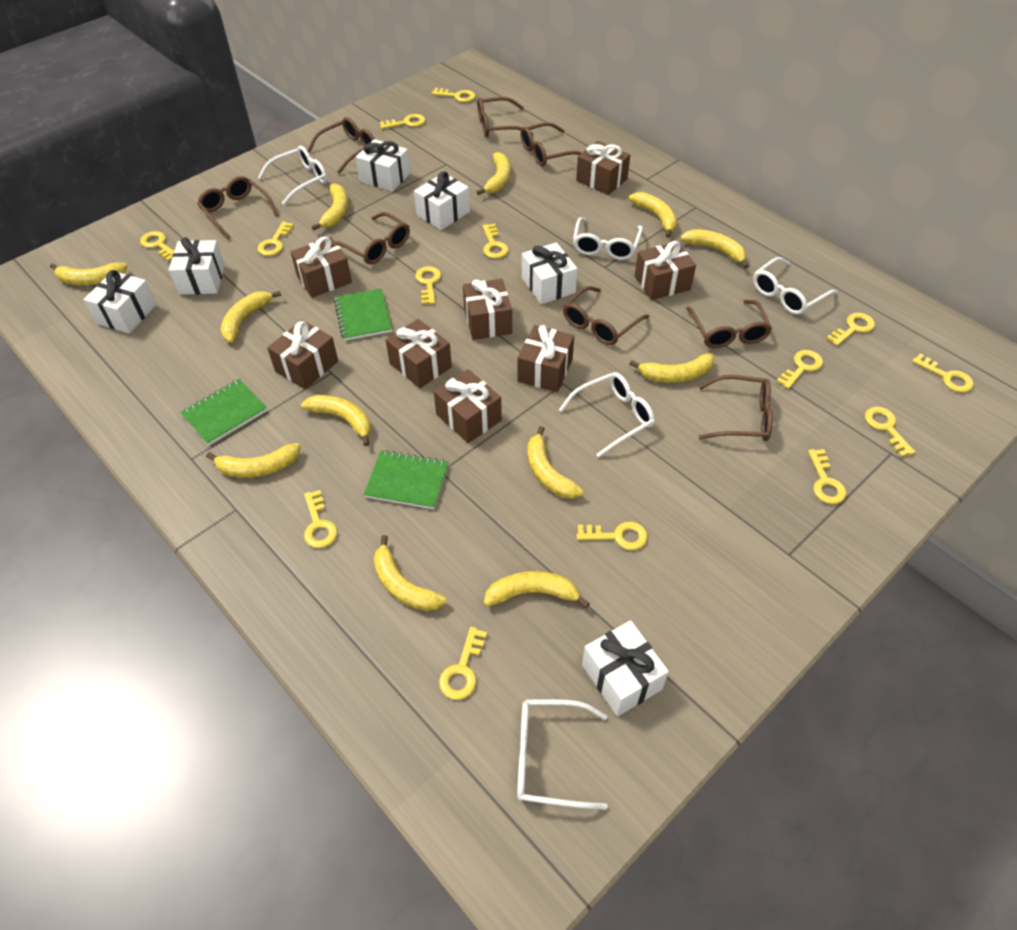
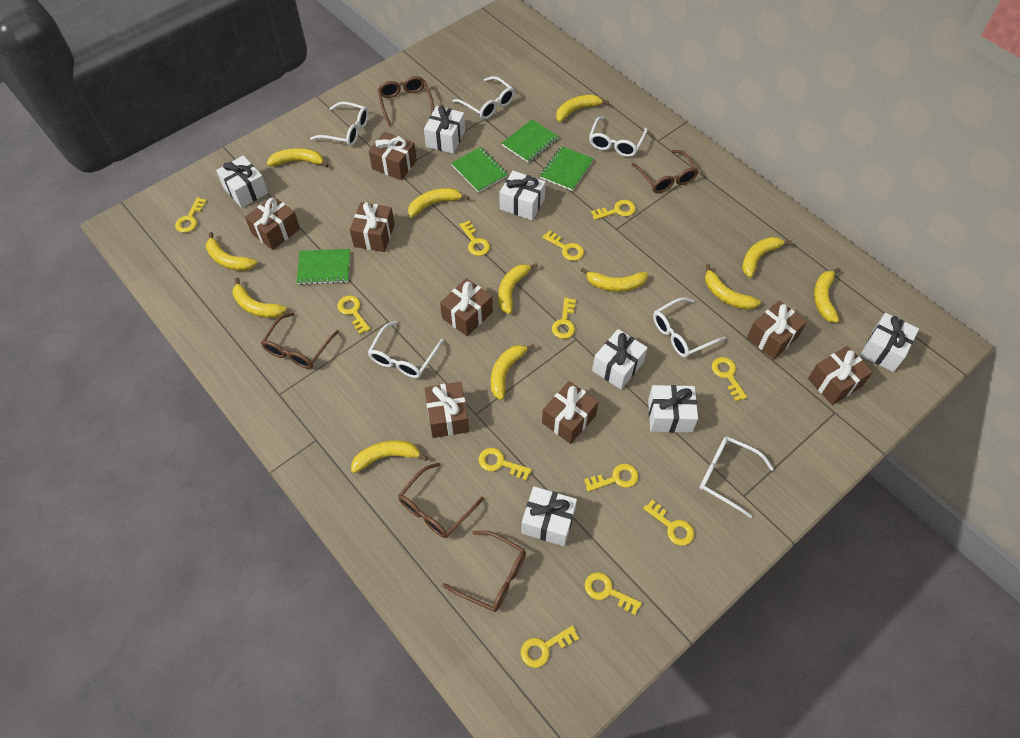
brown glasses: [197,176,278,239] [307,117,375,174] [335,212,410,264] [477,97,534,137] [520,122,582,166] [563,286,649,345] [686,300,772,348] [699,375,773,441] = 8 -> [261,312,339,369] [378,76,434,126] [398,463,484,538] [443,531,526,612] [631,150,698,193] = 5
green notebook: [180,379,267,445] [334,288,392,341] [364,450,449,509] = 3 -> [297,249,350,285] [451,147,508,193] [502,119,559,163] [540,146,593,191] = 4
white gift: [84,270,157,334] [169,237,225,295] [356,139,410,192] [414,171,470,230] [522,242,577,304] [582,620,669,717] = 6 -> [216,156,268,208] [424,106,465,154] [499,171,546,220] [521,486,577,546] [592,329,648,390] [648,385,698,433] [860,313,919,372] = 7
white glasses: [258,146,327,205] [517,699,608,810] [559,372,655,457] [573,217,643,260] [753,257,837,315] = 5 -> [310,102,369,146] [368,321,444,378] [453,76,515,120] [589,117,647,157] [653,297,726,358] [699,437,774,518] = 6
yellow key: [140,231,174,262] [258,222,294,256] [304,490,338,548] [380,114,425,129] [415,266,441,305] [432,88,476,102] [439,627,487,700] [482,224,508,259] [576,522,648,550] [776,350,823,389] [808,449,846,504] [826,313,875,346] [865,407,915,457] [912,353,974,393] = 14 -> [175,197,207,233] [337,295,370,334] [459,221,490,256] [479,448,532,480] [521,625,579,668] [542,230,584,261] [552,298,576,339] [584,464,638,492] [585,572,642,615] [591,200,636,220] [643,500,694,546] [712,357,747,401] = 12

